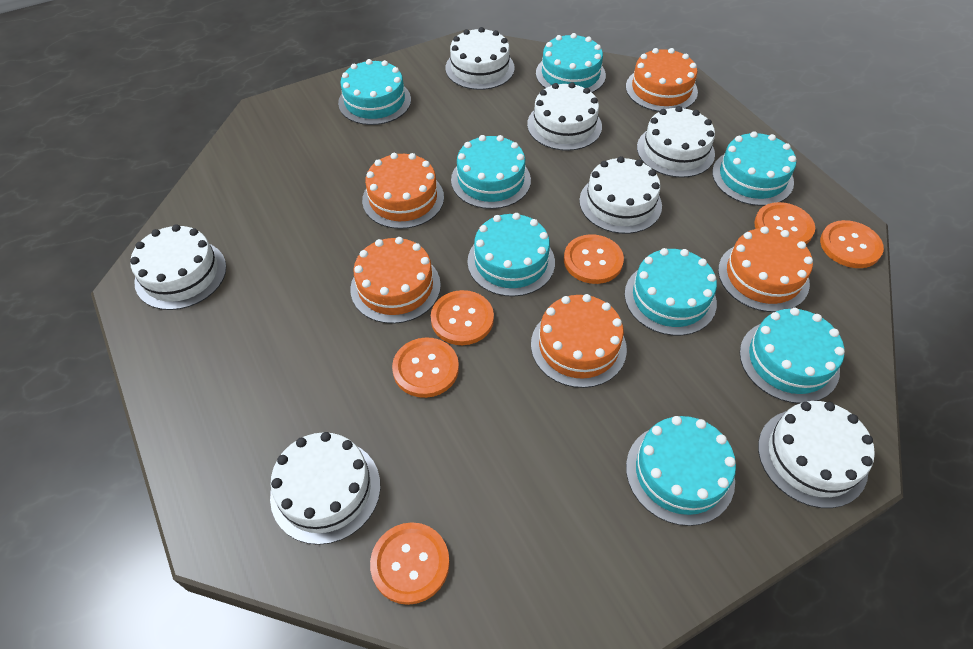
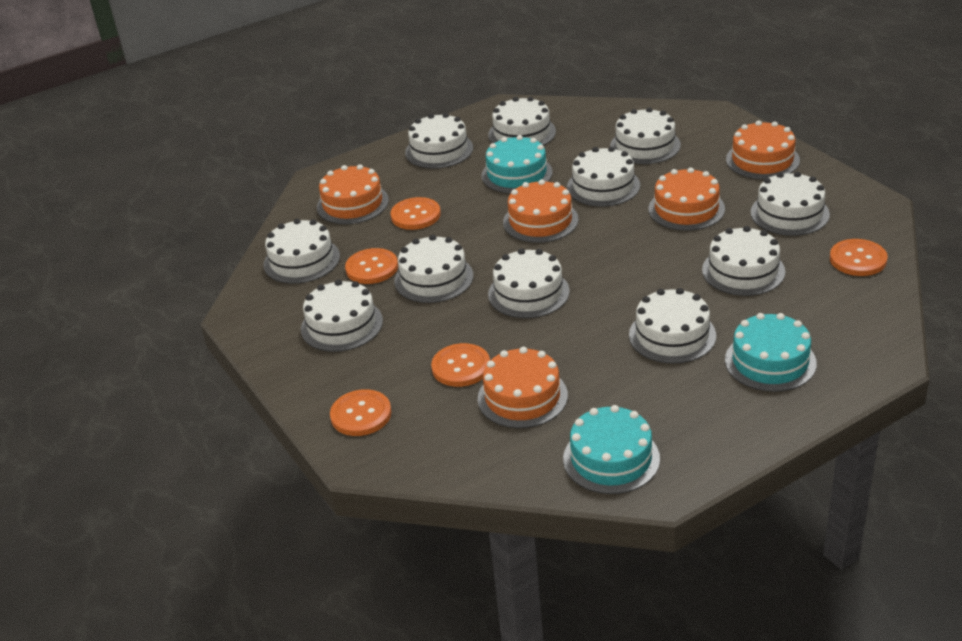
orange button: [370,522,450,605] [392,337,459,398] [431,290,494,345] [564,234,624,284] [754,202,815,244] [820,220,884,268] = 6 -> [330,389,392,436] [345,248,398,284] [390,197,441,230] [431,343,490,387] [830,239,888,276] = 5
turquoise cake: [338,59,411,125] [451,135,531,209] [467,213,555,297] [536,33,606,93] [625,248,717,336] [626,416,736,526] [712,131,796,206] [740,308,845,404] = 8 -> [481,135,553,193] [563,405,660,494] [725,313,817,392] = 3
white cake: [130,224,226,310] [270,432,380,545] [445,27,515,90] [527,82,602,151] [579,156,662,234] [637,106,715,178] [758,401,875,508] = 7 -> [264,219,340,284] [301,280,383,352] [394,235,473,303] [405,113,473,169] [488,97,556,146] [488,248,570,318] [567,147,640,207] [610,107,681,164] [629,288,716,364] [702,226,785,296] [751,172,830,236] = 11

